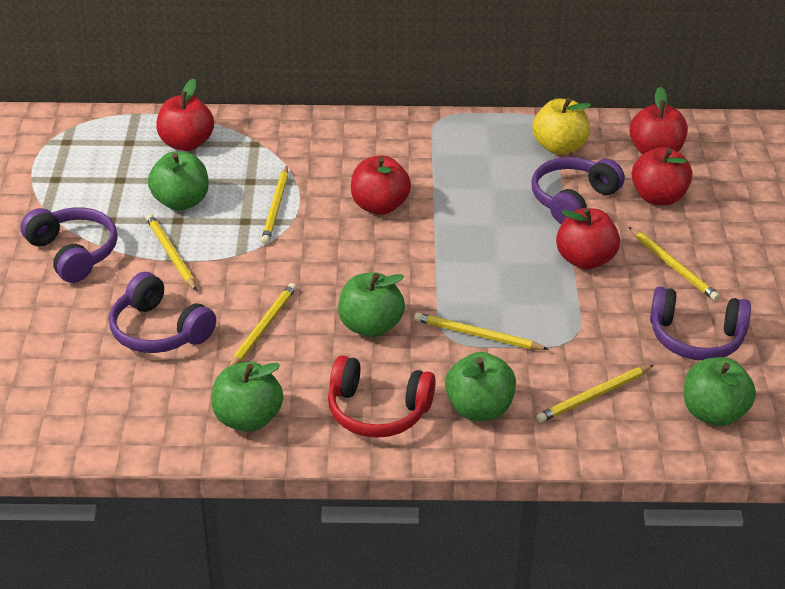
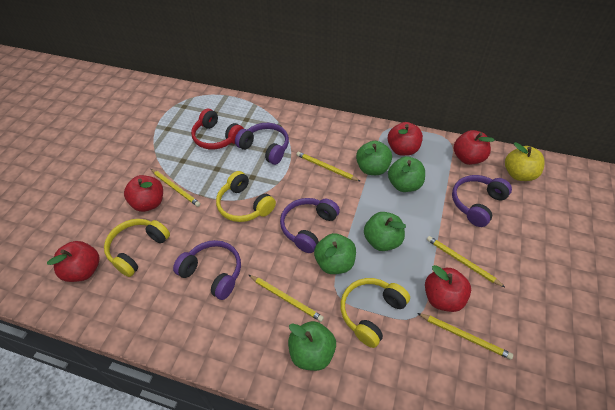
yellow headphones: none = 0 -> [104,219,170,277] [216,171,276,222] [340,278,410,348] = 3
yellow pencil: [146,214,197,291] [229,283,297,366] [261,166,288,244] [414,312,549,350] [536,365,654,423] [629,227,720,301] = 6 -> [151,169,201,207] [249,275,324,322] [297,152,360,181] [417,313,513,360] [427,236,505,287] = 5

